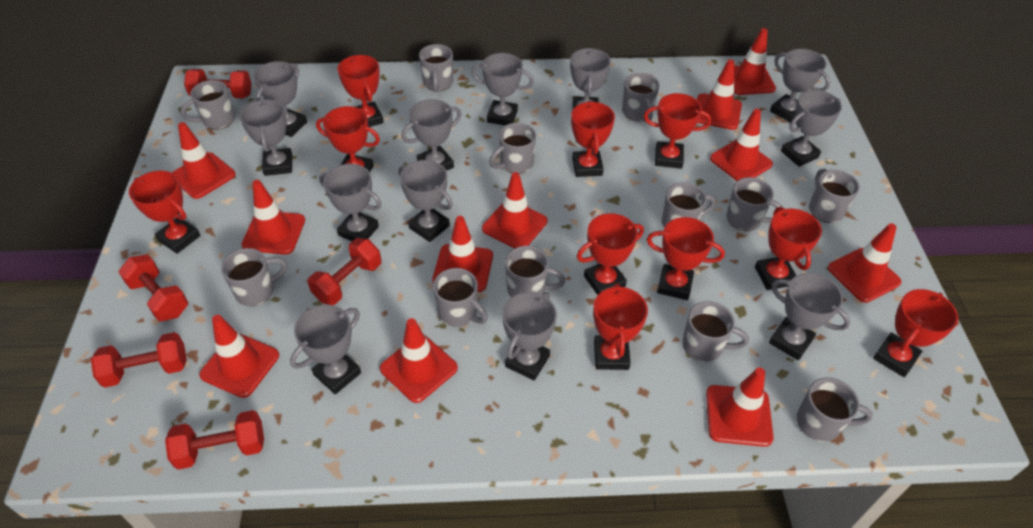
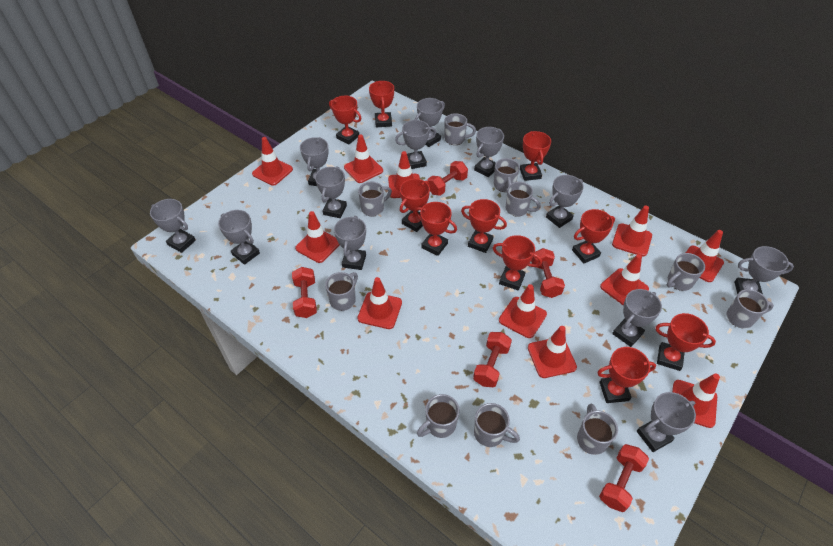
grey mug: [181,80,235,130] [221,248,288,306] [419,44,453,92] [433,268,488,327] [489,123,536,174] [505,246,565,298] [622,73,660,122] [662,182,716,228] [682,301,749,362] [726,177,783,231] [796,378,873,442] [809,169,860,223] = 12 -> [325,272,358,311] [358,182,392,217] [417,394,460,438] [444,113,476,145] [474,403,520,447] [494,158,520,193] [506,182,541,217] [577,403,618,455] [667,253,705,291] [726,289,774,328] = 10

